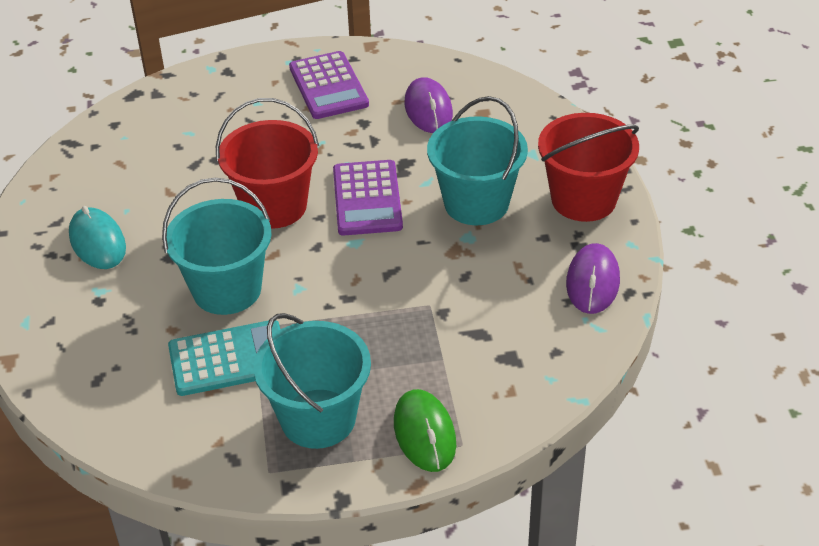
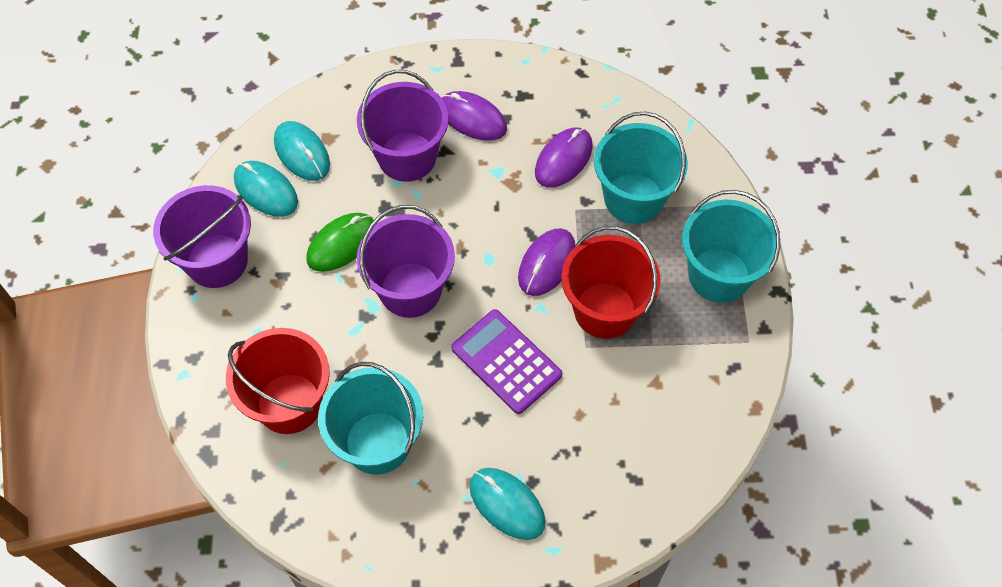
purple bucket: none = 0 -> [153,185,251,288] [357,70,448,182] [357,205,455,318] = 3
purple calculator: [289,51,369,119] [333,160,403,235] = 2 -> [451,309,562,414] = 1
purple mouse: [404,77,453,133] [566,243,620,314] = 2 -> [441,91,507,141] [518,228,576,296] [535,128,593,188] = 3
turquoise calculator: [168,320,281,396] = 1 -> none = 0
turquoise mouse: [69,206,126,269] = 1 -> [234,161,298,217] [274,121,330,181] [469,468,546,540] = 3

